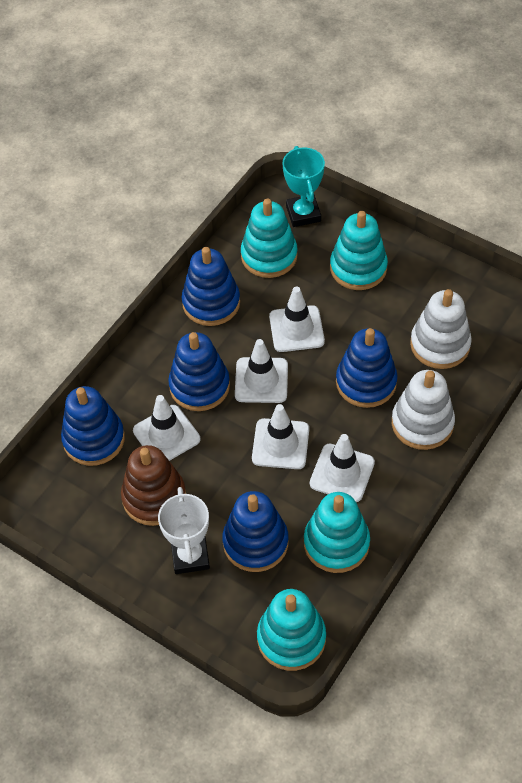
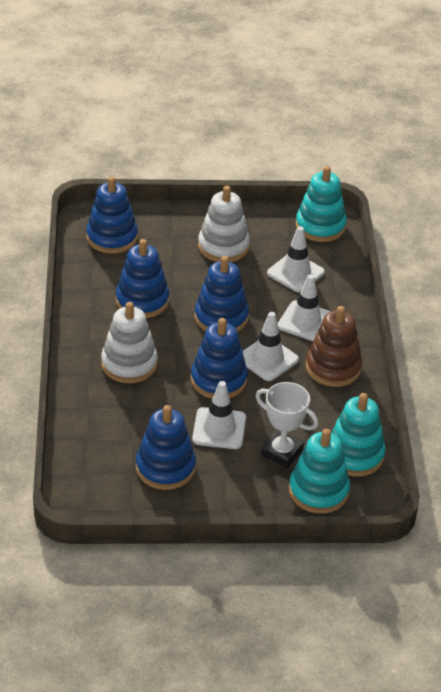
turquoise stacking toy: [241,199,298,278] [257,589,326,671] [304,492,370,573] [330,211,388,290] = 4 -> [289,429,350,514] [296,166,347,242] [331,393,385,477] = 3
turquoise trophy: [282,146,325,227] = 1 -> none = 0
white traffic cone: [133,395,200,461] [235,339,288,403] [252,404,309,469] [269,287,325,352] [310,434,375,502] = 5 -> [192,381,246,449] [243,312,299,381] [267,226,325,292] [278,274,331,341] = 4

